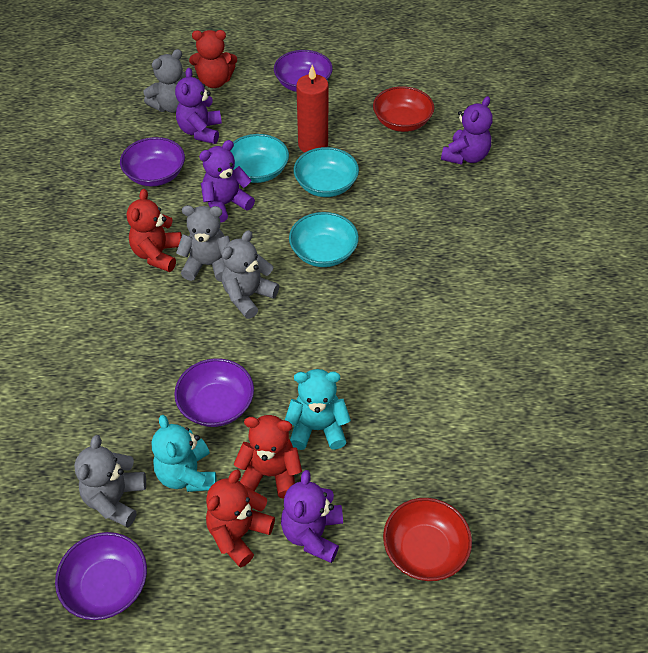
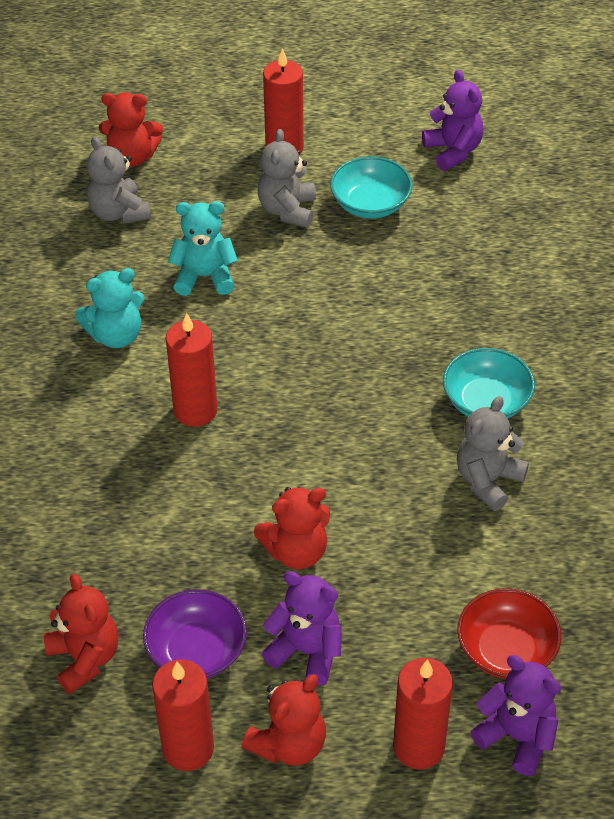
grey teddy bear: [74,435,146,527] [144,49,186,113] [176,205,230,282] [222,230,279,319] = 4 -> [87,136,151,224] [258,129,316,228] [457,396,529,511] = 3
purple bowl: [55,532,147,620] [120,137,185,187] [174,358,254,427] [274,50,333,92] = 4 -> [143,589,247,678] = 1
purple teddy bear: [175,68,222,144] [199,140,255,223] [281,470,343,563] [441,96,493,165] = 4 -> [261,571,342,685] [422,70,483,171] [470,655,561,776] = 3
red bowl: [373,86,434,132] [383,498,472,581] = 2 -> [457,588,562,679] = 1
red candle: [296,65,329,153] = 1 -> [152,659,214,771] [166,313,218,427] [263,48,304,155] [393,658,453,770] = 4
turquoise bowl: [230,134,289,183] [289,212,359,267] [294,147,359,197] = 3 -> [330,157,413,219] [443,348,535,419] = 2

